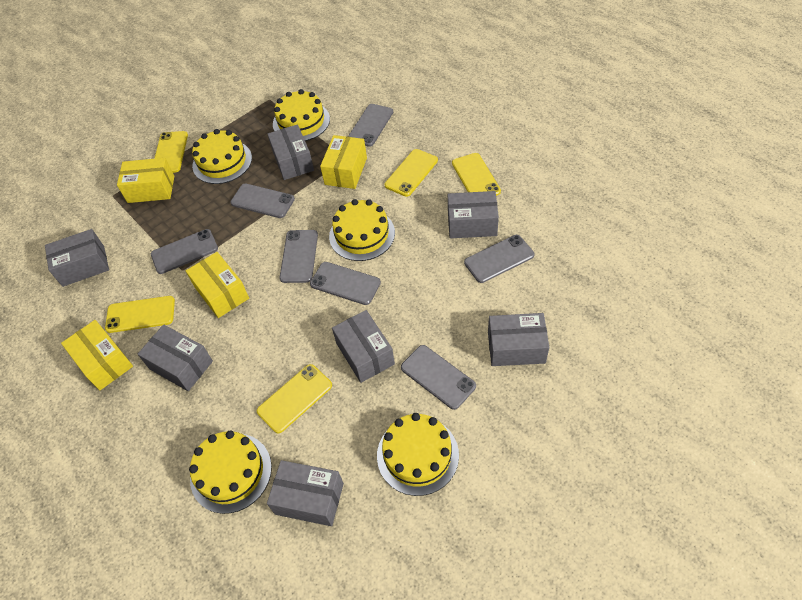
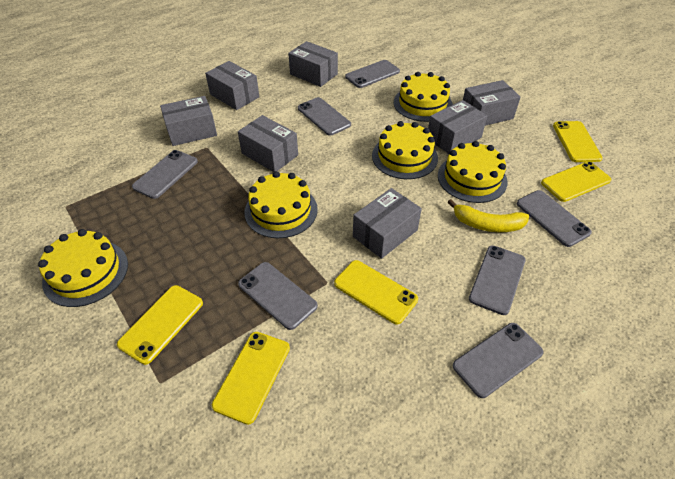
yellow banana: none = 0 -> [447,199,529,232] = 1
yellow box: [61,320,133,390] [117,158,174,203] [186,252,249,318] [320,135,367,189] = 4 -> none = 0

